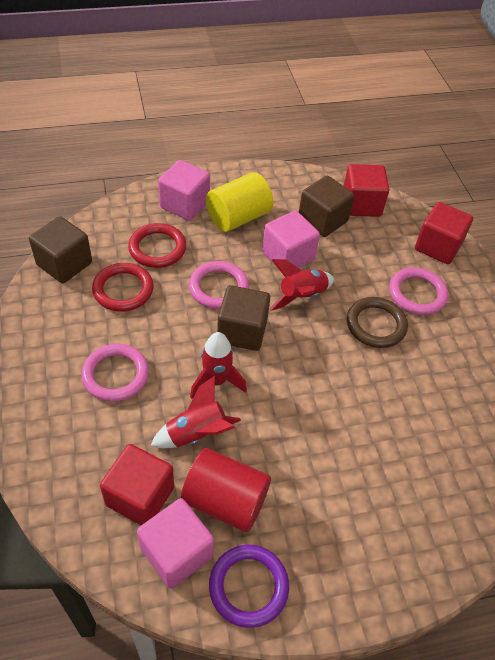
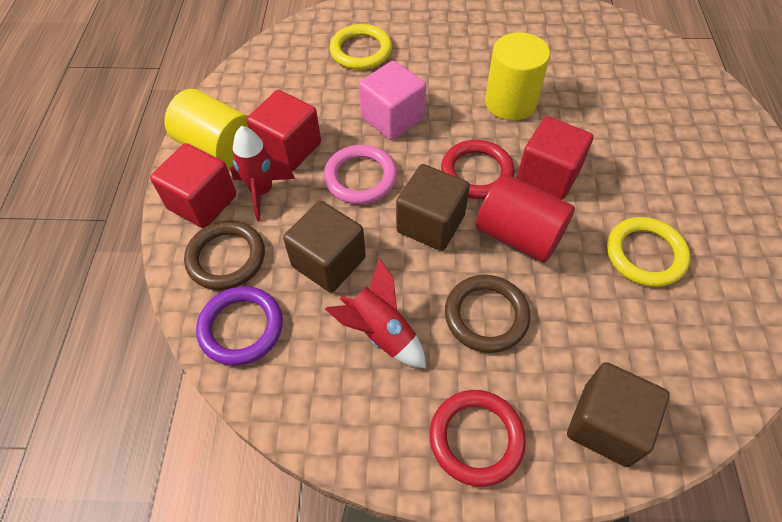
brown ring: [347,297,408,348] = 1 -> [184,220,265,290] [445,275,530,353] = 2
pink cube: [137,498,214,589] [158,160,210,221] [262,210,320,268] = 3 -> [359,61,426,140] = 1
pink ring: [81,344,149,402] [189,261,249,309] [389,267,448,315] = 3 -> [324,145,397,204] = 1
red rocket: [151,376,241,448] [190,332,247,399] [269,259,334,311] = 3 -> [230,126,295,221] [325,258,426,368] = 2
yellow cylinder: [206,172,273,232] = 1 -> [164,89,249,168] [485,32,550,121] = 2
yellow ring: none = 0 -> [330,24,392,70] [607,217,690,287] = 2

